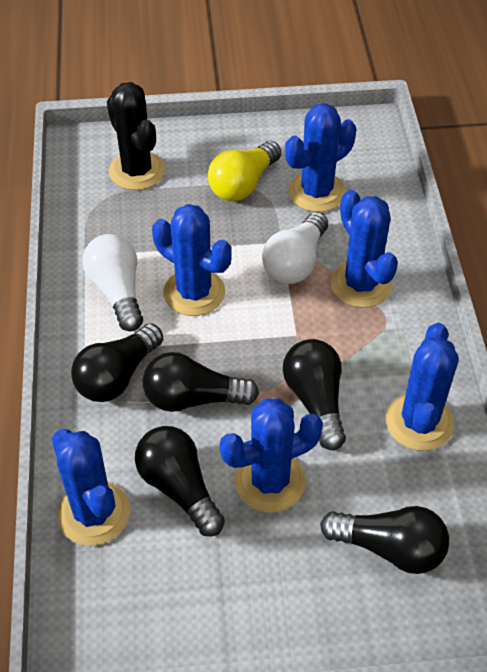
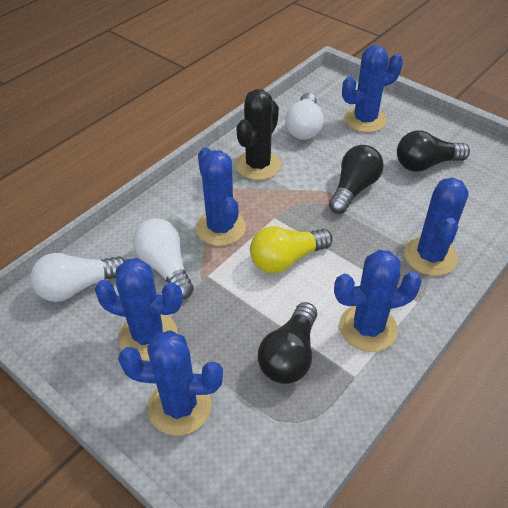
black light bulb: [71,324,163,402] [135,426,225,536] [143,352,259,412] [283,339,346,450] [320,506,449,574] = 5 -> [258,302,317,384] [329,145,384,214] [397,131,470,172] = 3
white light bulb: [82,234,143,331] [262,212,328,284] = 2 -> [30,253,125,302] [133,219,194,299] [285,93,324,140] = 3

